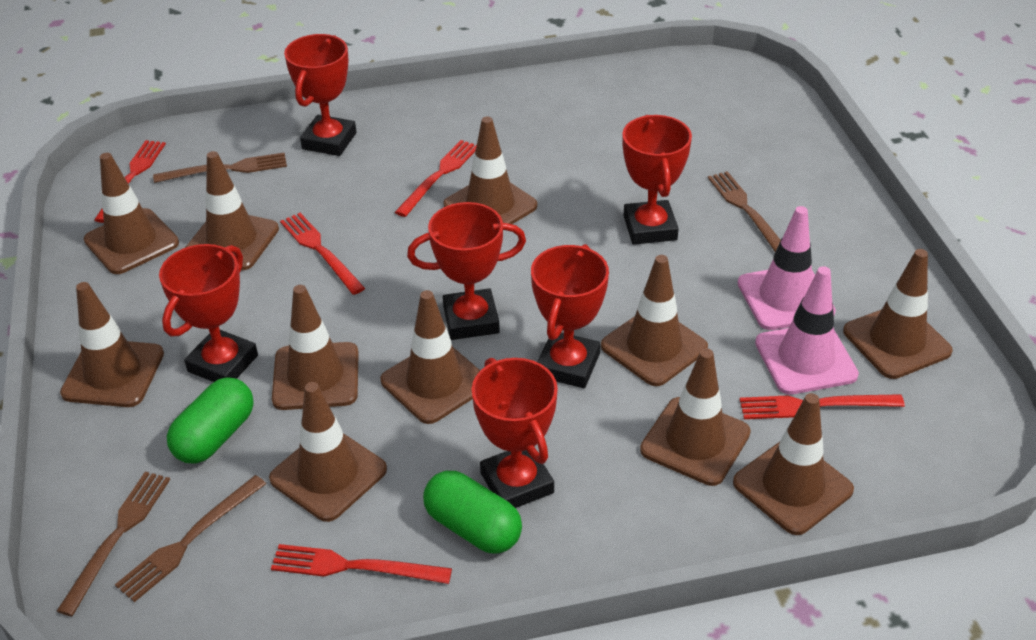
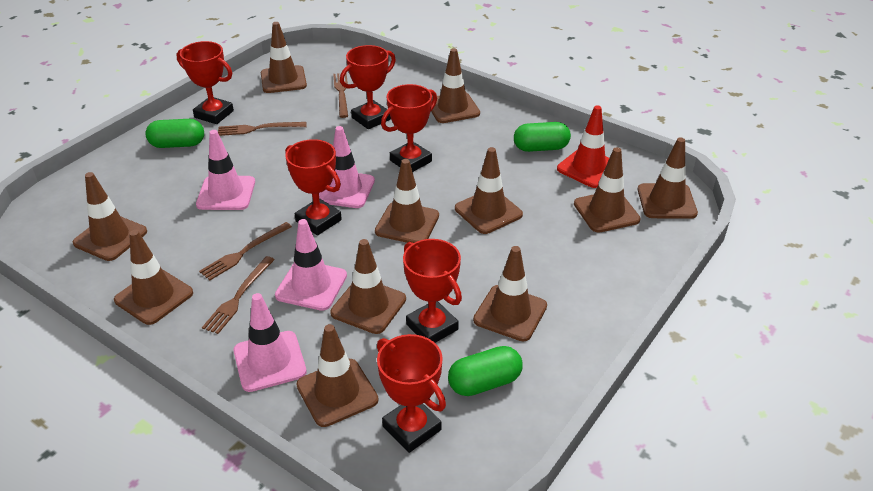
green capsule: [167,378,254,464] [423,471,522,554] = 2 -> [145,119,204,148] [448,346,522,396] [514,122,571,152] = 3
pink traffic cone: [738,206,836,330] [755,266,859,395] = 2 -> [196,130,255,210] [233,293,307,392] [275,219,347,311] [319,126,375,208] = 4
red fork: [94,140,166,223] [271,544,452,584] [280,213,365,295] [395,140,477,217] [740,394,905,419] = 5 -> none = 0
red traffic cone: none = 0 -> [557,105,609,188] = 1

